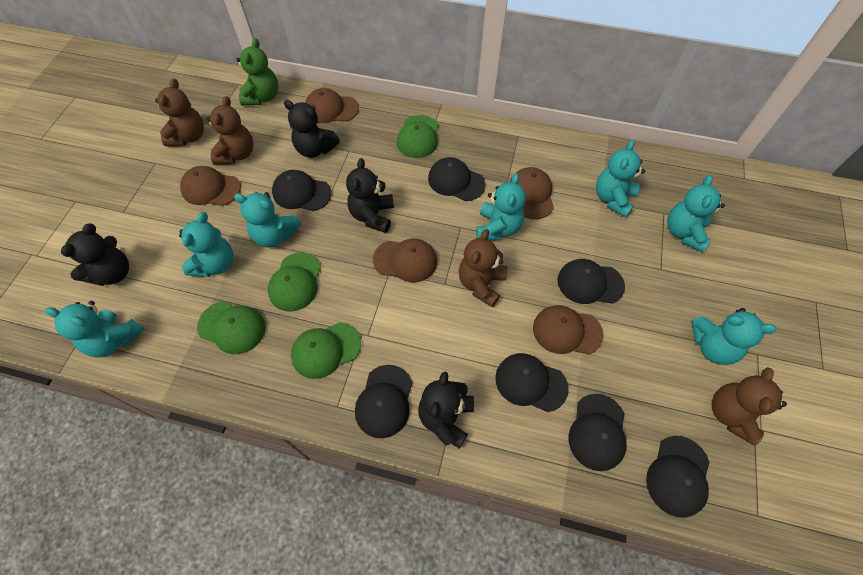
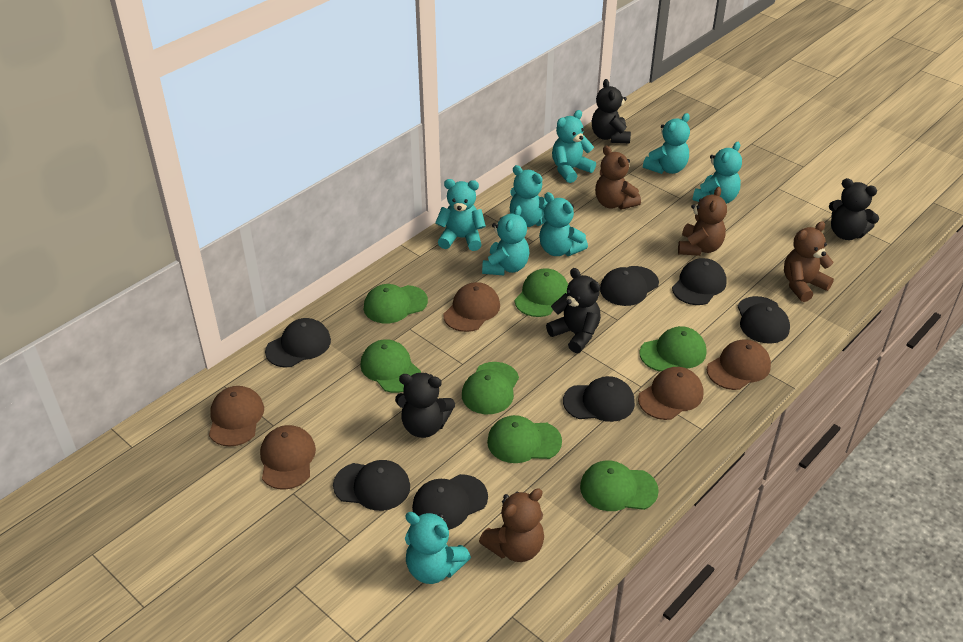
green cap: [197,301,265,354] [268,253,321,312] [291,322,361,379] [397,115,438,158] = 4 -> [360,339,421,393] [364,284,428,324] [462,362,519,414] [487,415,562,463] [514,268,568,317] [580,460,659,511] [640,326,706,372] = 7
green teddy bear: [237,38,278,105] = 1 -> none = 0
turquoise teddy bear: [45,301,144,357] [179,212,233,277] [234,192,301,247] [476,173,526,240] [596,140,645,218] [667,175,725,252] [691,308,776,365] = 7 -> [405,512,471,584] [435,179,486,251] [482,205,529,275] [510,165,547,227] [539,192,588,256] [552,110,596,183] [643,113,690,174] [693,142,742,204] = 8

